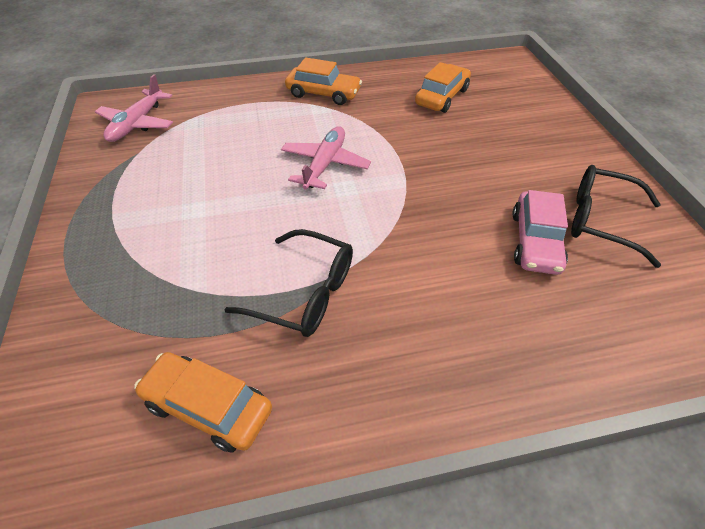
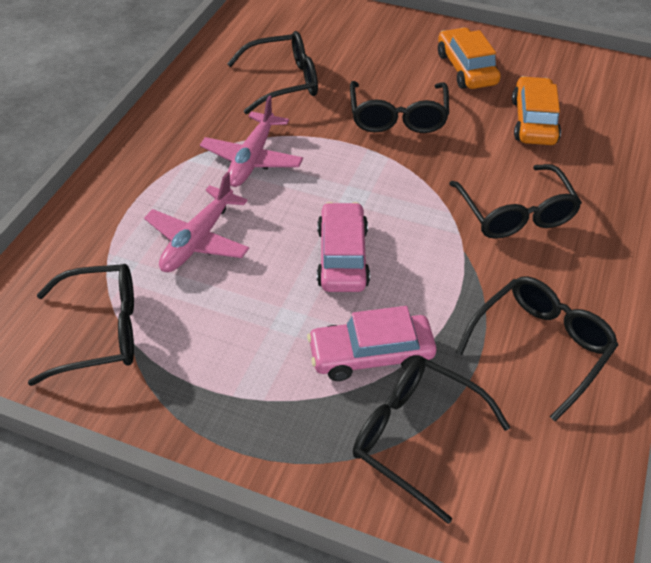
black glasses: [224,229,353,337] [571,165,661,268] = 2 -> [28,264,134,386] [227,31,318,114] [350,81,449,133] [353,357,510,524] [449,164,582,239] [456,276,618,421] = 6
orange car: [134,352,272,453] [285,57,362,105] [415,62,471,113] = 3 -> [438,28,501,89] [512,76,561,145] = 2
pink car: [512,190,568,275] = 1 -> [307,306,437,381] [317,202,370,292] = 2

